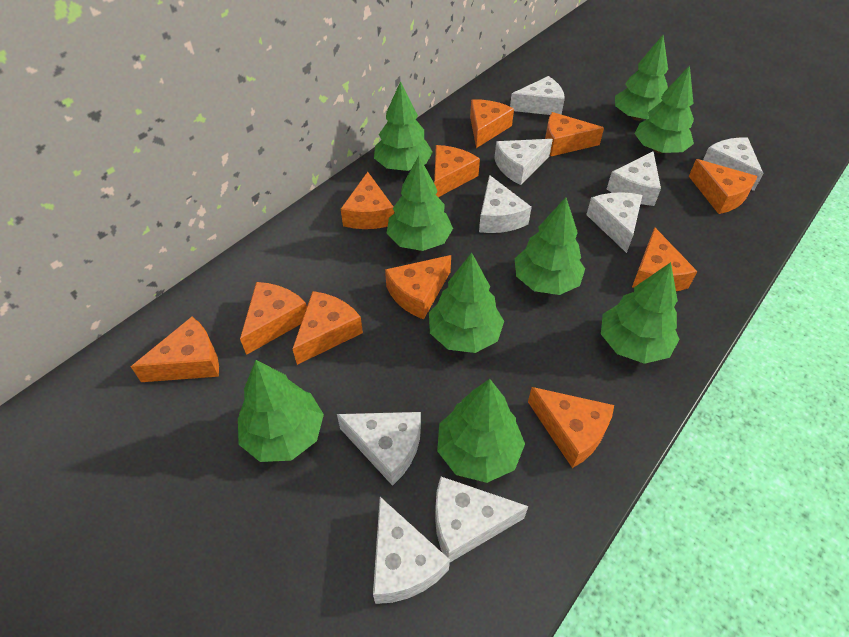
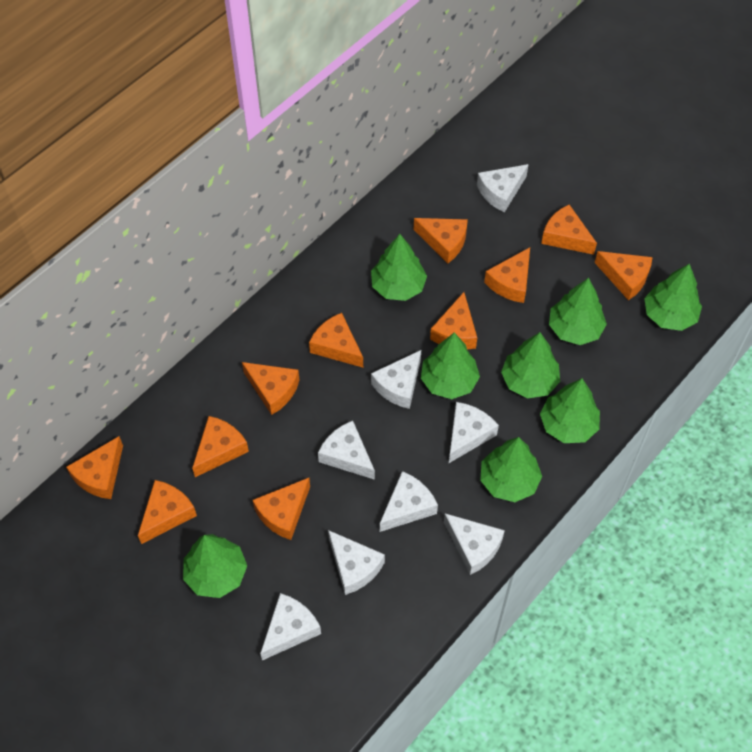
green tree: [238,360,324,462] [374,81,433,171] [387,156,453,251] [429,253,504,353] [437,379,525,483] [515,197,585,295] [601,262,680,364] [615,35,668,121] [634,65,694,153] = 9 -> [183,534,247,598] [371,234,427,301] [421,333,480,399] [480,437,542,502] [501,332,560,398] [540,378,600,443] [549,278,607,345] [644,263,702,331] = 8
white cheese: [337,412,421,486] [373,497,450,604] [435,477,528,562] [479,175,532,233] [494,139,553,185] [510,76,565,115] [586,192,642,253] [607,152,661,206] [703,137,764,191] = 9 -> [260,593,321,660] [318,421,375,480] [328,530,385,595] [371,350,421,409] [380,471,438,532] [444,513,505,575] [449,402,499,463] [477,164,529,213] = 8

